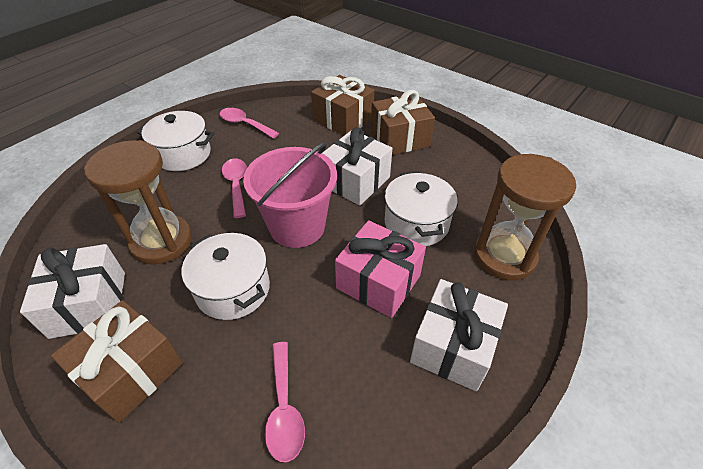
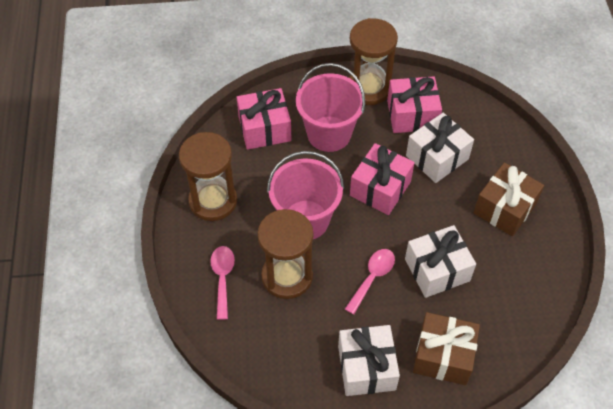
brown gift: [51,300,183,423] [311,75,375,136] [371,90,435,155] = 3 -> [413,312,480,385] [474,162,544,236] = 2
brown hourglass: [84,140,192,265] [474,154,576,280] = 2 -> [179,132,237,221] [257,209,313,299] [349,18,398,105] = 3
pink bucket: [243,142,337,248] = 1 -> [267,151,344,239] [296,63,365,152] = 2
pink gift: [335,220,426,318] = 1 -> [237,88,291,150] [350,143,414,215] [387,76,442,133] = 3
pink spoon: [220,108,279,139] [222,159,247,218] [265,342,305,462] = 3 -> [210,246,235,320] [345,249,395,315] = 2
white pot: [137,111,214,171] [182,233,270,320] [384,171,458,246] = 3 -> none = 0

